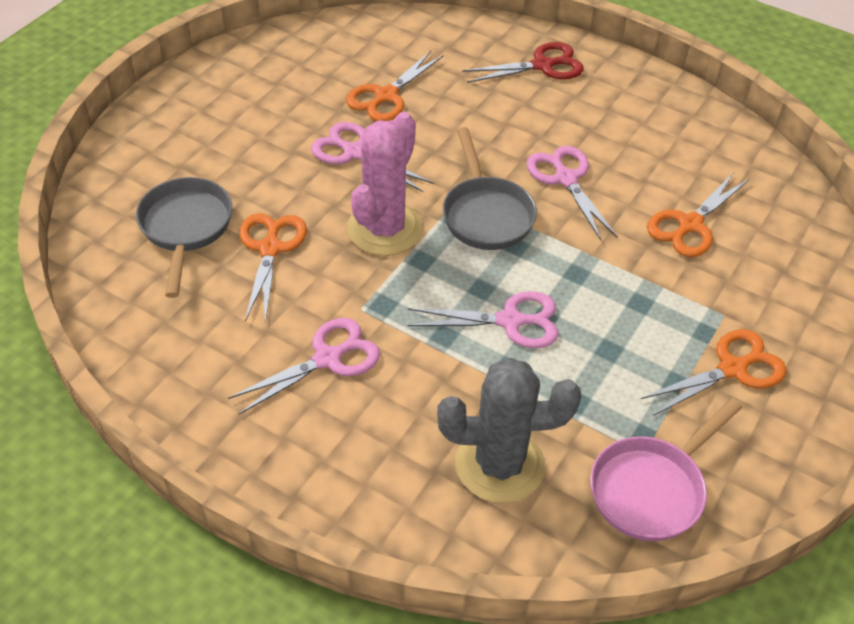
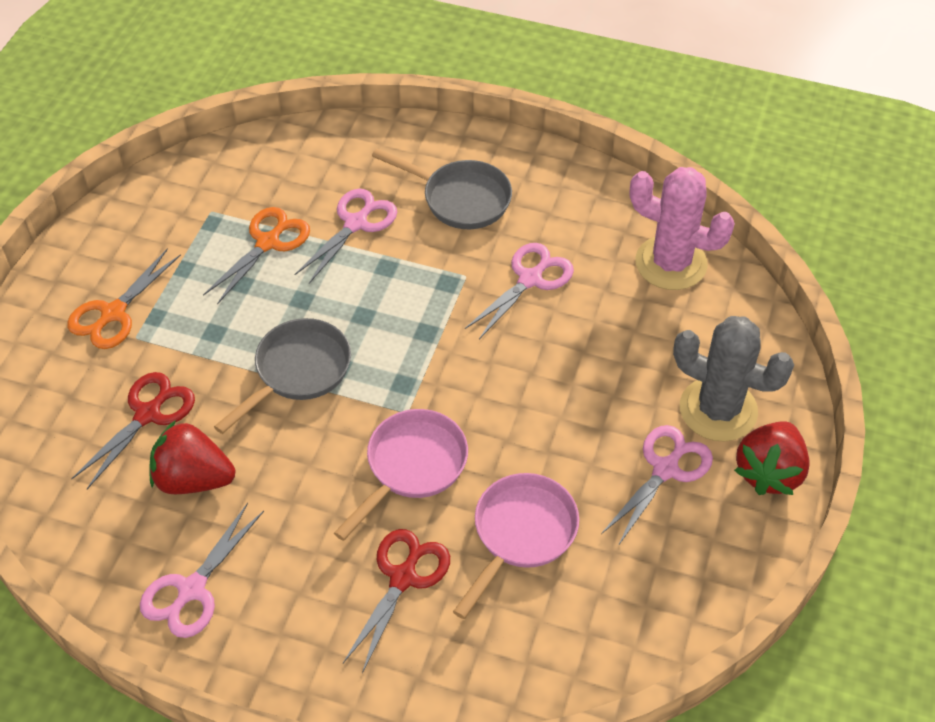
orange scissors: [239,213,307,324] [346,51,444,121] [641,329,787,416] [647,172,749,257] = 4 -> [67,248,181,349] [203,207,310,305] = 2
pink pan: [590,398,743,541] = 1 -> [334,409,468,541] [453,473,579,619] = 2
red scissors: [462,42,584,83] = 1 -> [71,372,195,489] [343,529,450,673] = 2
red strawberry: none = 0 -> [149,420,235,494] [734,422,810,495] = 2

